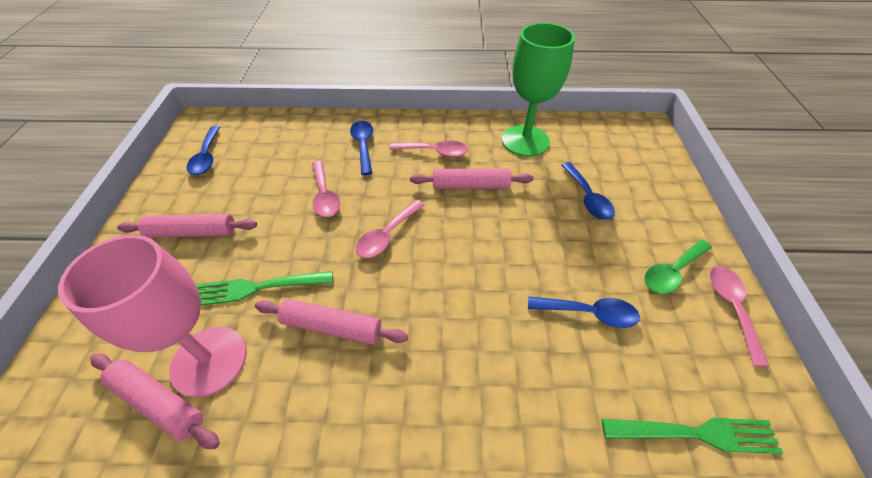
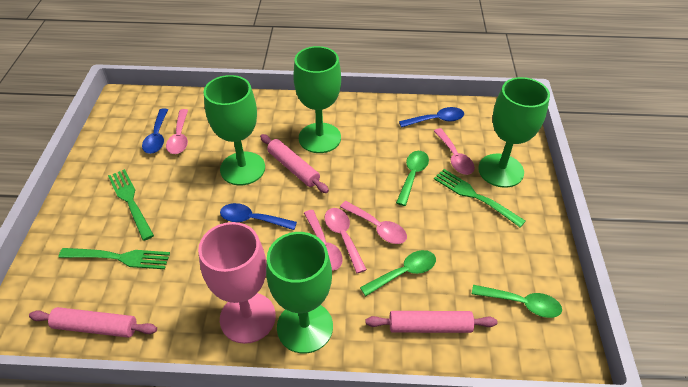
blue spoon: [187,126,220,175] [350,121,373,175] [528,296,640,328] [561,162,615,220] = 4 -> [142,108,168,154] [220,203,297,230] [399,107,464,128] = 3
green fork: [196,271,333,306] [602,418,783,454] = 2 -> [59,248,170,269] [108,169,154,241] [434,169,526,227] = 3
green goblet: [502,23,575,157] = 1 -> [204,75,265,185] [266,232,333,354] [293,46,341,153] [478,77,550,188] = 4
green spoon: [644,239,712,294] = 1 -> [360,250,436,296] [396,151,429,206] [472,285,562,318] = 3
pink rolling pin: [90,354,220,449] [117,214,257,238] [255,299,408,345] [410,168,533,189] = 4 -> [29,307,157,338] [260,134,329,193] [366,311,497,333] = 3
pink spoon: [312,161,340,217] [355,199,425,258] [390,140,468,157] [710,266,769,367] = 4 -> [166,109,188,154] [304,210,343,271] [325,208,367,273] [340,201,407,244] [434,128,475,175] = 5

